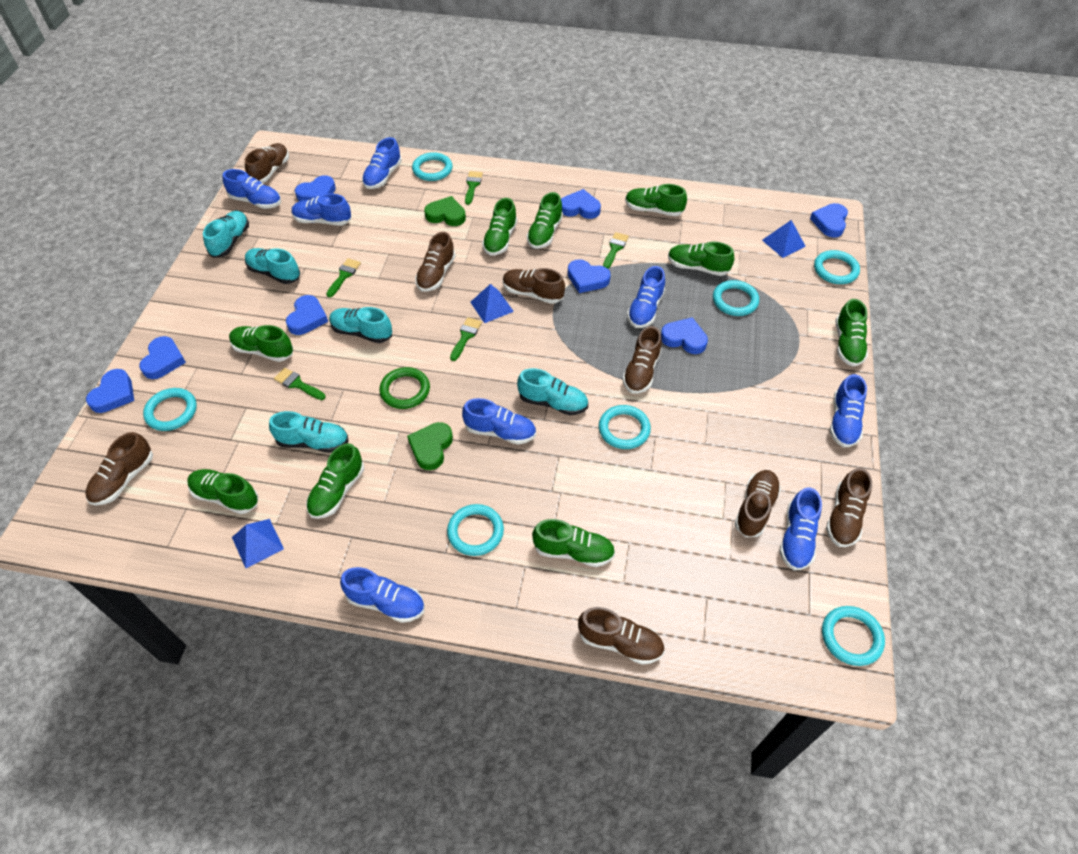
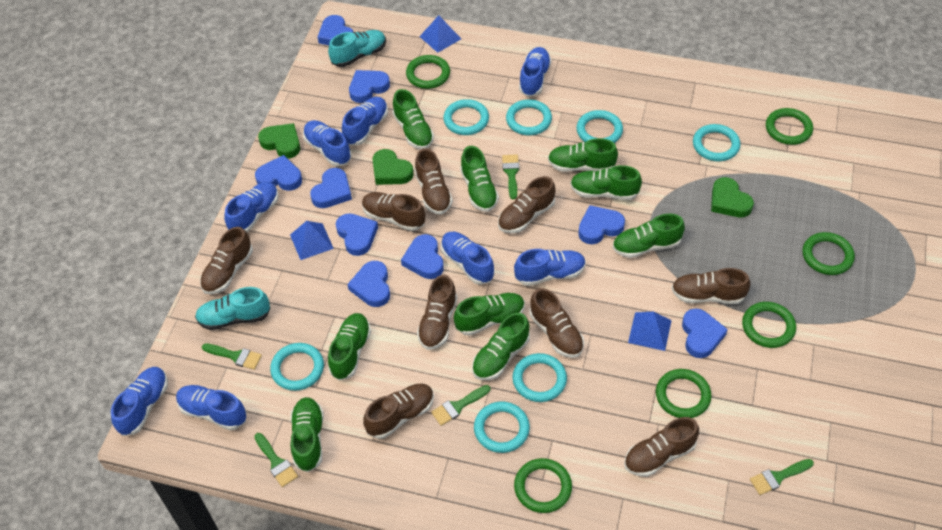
blue heart: [86,369,134,413] [139,336,186,379] [286,295,328,335] [295,175,336,201] [561,189,601,219] [568,259,611,293] [661,317,708,354] [810,203,848,238] = 8 -> [255,155,302,191] [310,168,352,208] [318,15,353,45] [336,213,378,256] [347,261,390,307] [349,70,390,103] [401,234,444,279] [578,205,625,244] [682,308,728,358] = 9
brown shoe: [85,432,153,506] [245,143,289,183] [415,232,456,292] [503,268,565,304] [578,607,665,665] [622,326,662,394] [735,470,781,537] [826,468,872,547] = 8 -> [200,227,253,294] [362,192,425,231] [363,383,434,439] [415,148,453,215] [417,275,457,350] [498,176,555,233] [530,288,584,358] [624,417,699,477] [672,268,750,304] = 9
green heart: [407,422,453,470] [424,196,466,226] = 2 -> [258,123,300,159] [372,149,414,185] [711,177,754,217] = 3
green ring: [379,367,430,409] = 1 -> [406,55,450,89] [514,458,572,513] [656,369,712,418] [742,302,796,348] [766,108,813,145] [803,232,855,275] = 6
turquoise shoe: [203,211,249,258] [245,248,300,284] [269,411,349,453] [329,307,392,343] [517,368,588,415] = 5 -> [195,287,270,330] [328,30,386,67] = 2

